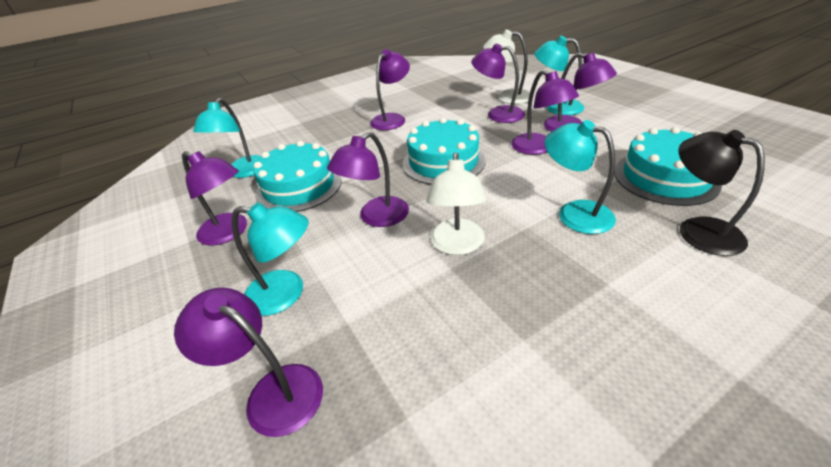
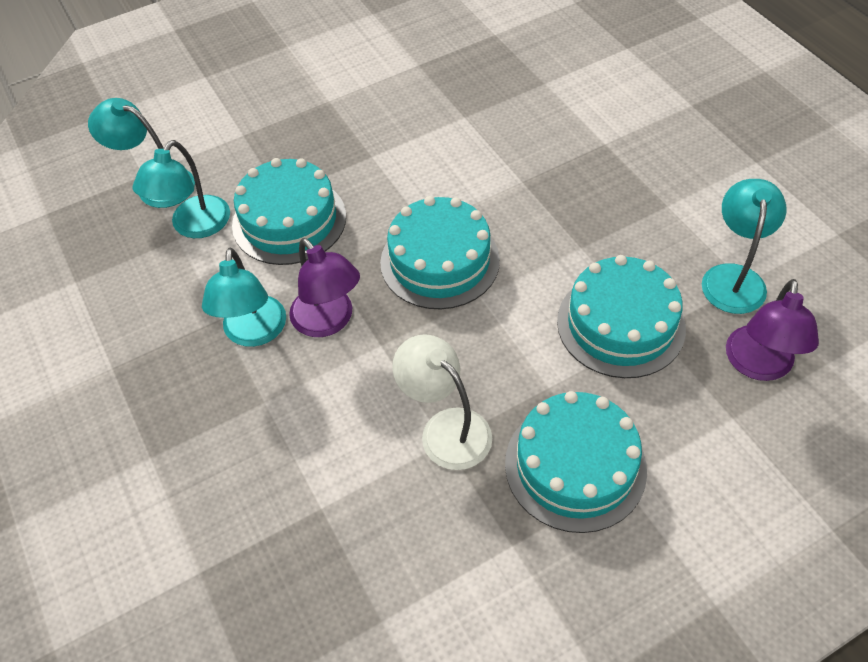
black lamp: [679,130,765,256] = 1 -> none = 0
purple lamp: [174,288,323,437] [182,151,247,246] [327,132,409,227] [370,49,410,130] [471,44,525,123] [511,70,579,155] [543,52,617,132] = 7 -> [289,238,360,337] [726,279,819,381] = 2
turquoise cake: [253,141,342,212] [403,117,485,185] [614,127,722,206] = 3 -> [232,158,346,265] [380,196,500,309] [505,391,647,533] [557,255,686,378] = 4
white lamp: [426,152,487,255] [483,30,530,104] = 2 -> [392,334,492,470] = 1

